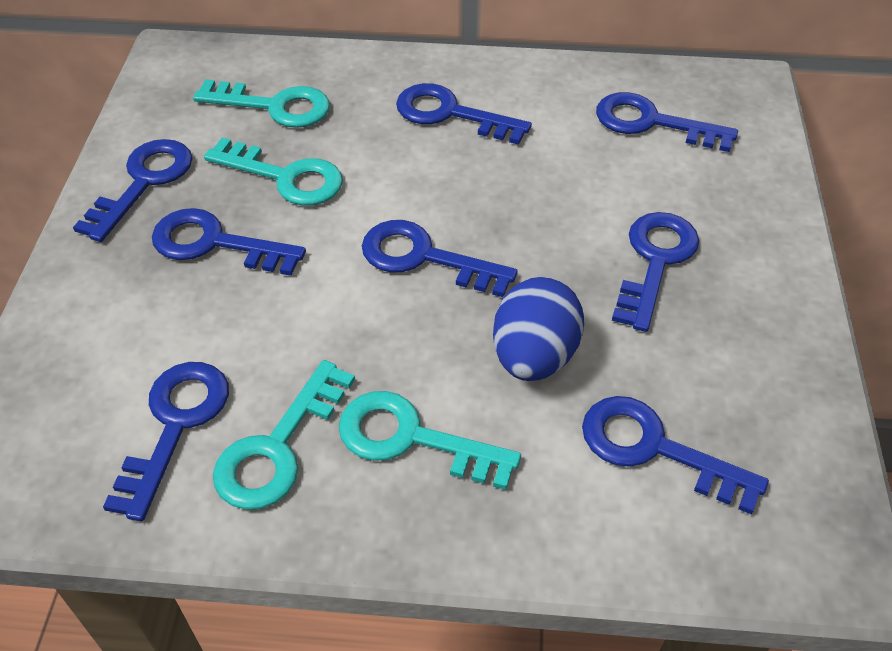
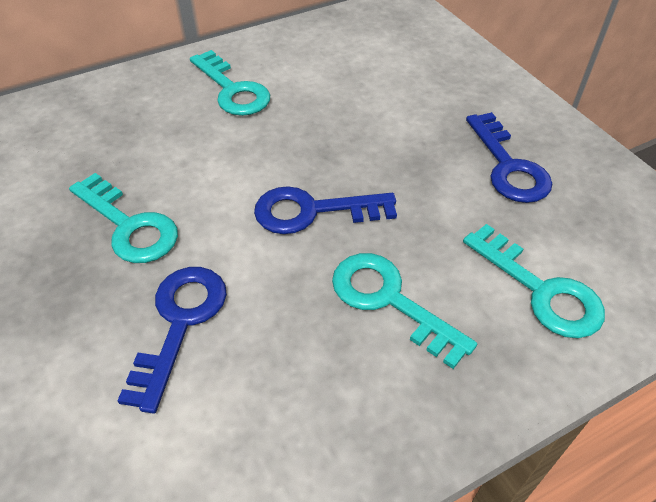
blue egg: [493,277,584,381] = 1 -> none = 0
blue key: [73,139,192,242] [103,362,229,521] [152,208,306,276] [362,220,518,297] [396,83,532,145] [582,396,769,515] [596,92,738,152] [612,212,699,332] = 8 -> [118,267,227,414] [254,186,397,234] [466,112,552,203] = 3

